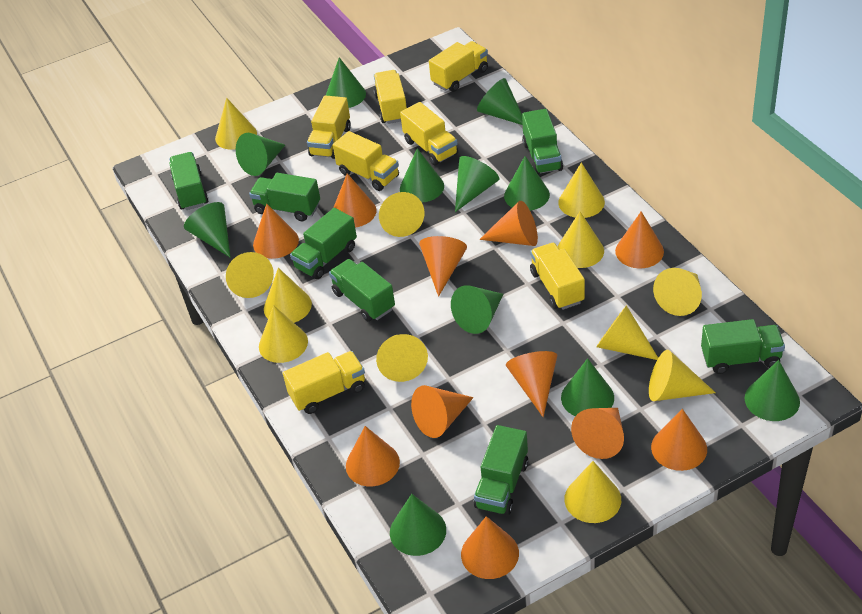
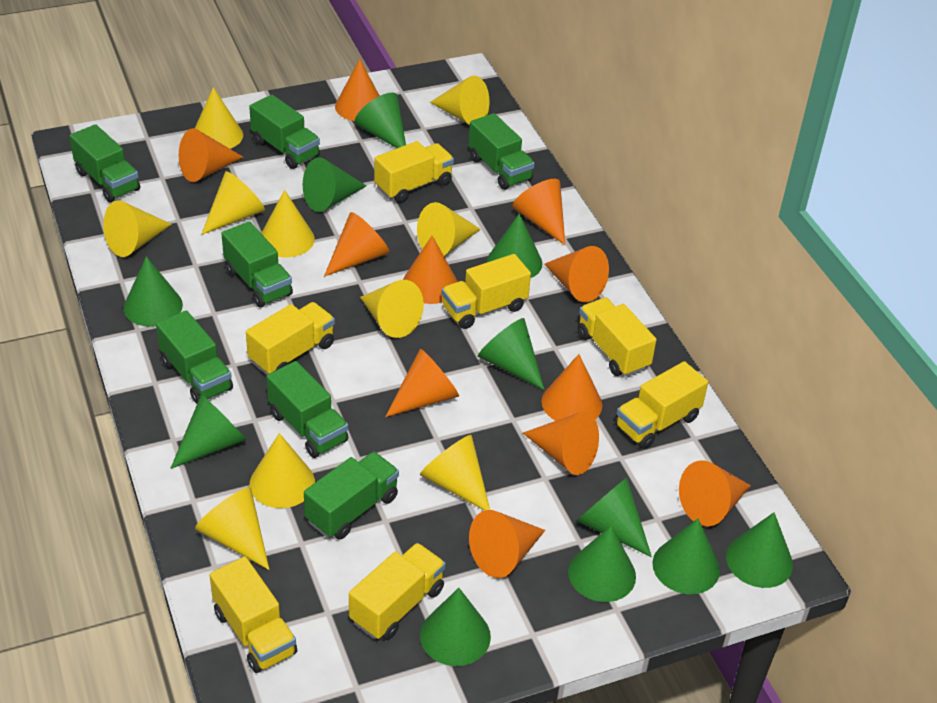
yellow cone: [215,98,257,150] [226,252,274,298] [259,305,308,363] [264,268,312,323] [376,334,428,382] [379,192,424,237] [557,212,604,268] [558,162,605,218] [564,461,621,523] [596,305,658,360] [649,350,716,401] [653,268,702,316] = 12 -> [103,200,172,257] [195,87,243,149] [195,487,269,570] [201,171,265,235] [250,433,315,508] [261,190,315,257] [360,280,424,338] [417,202,481,256] [420,435,490,511] [430,76,490,125] = 10

